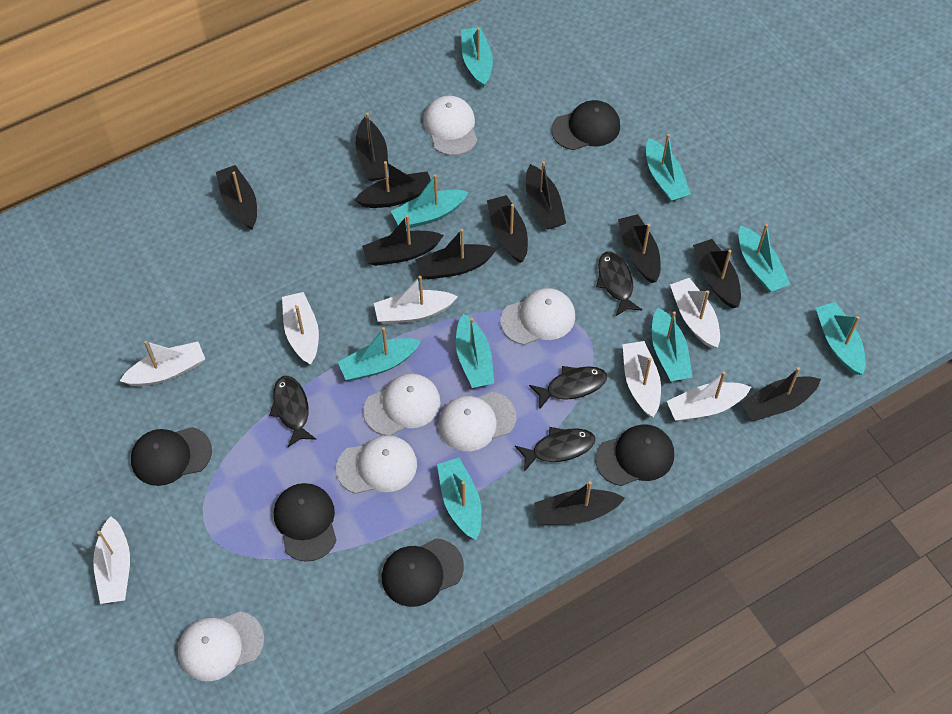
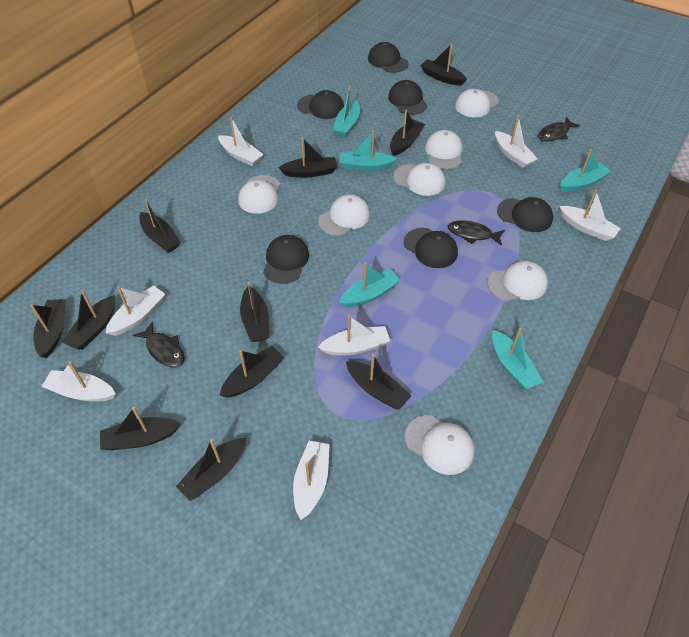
black cap: [131,427,212,486] [274,483,337,562] [382,538,464,607] [551,100,620,150] [595,424,674,486] = 5 -> [263,235,309,284] [297,90,344,119] [368,42,408,73] [388,80,427,115] [404,228,458,268] [497,197,553,232] = 6
black fish: [269,376,317,447] [515,427,595,472] [529,366,607,410] [596,251,642,316] = 4 -> [133,322,185,367] [447,220,505,246] [538,117,580,142] = 3
turquoise boat: [338,327,421,381] [391,174,468,229] [437,458,482,540] [456,314,494,388] [461,27,493,87] [646,134,691,202] [652,308,693,381] [738,224,790,292] [816,302,866,375] = 9 -> [333,85,360,137] [339,263,401,307] [340,130,397,171] [492,328,543,389] [560,149,611,192] = 5
white cap: [178,611,265,681] [336,435,417,494] [363,373,441,435] [423,96,478,156] [438,392,516,451] [500,288,575,345] = 6 -> [238,175,280,214] [318,194,370,236] [394,163,445,196] [405,415,475,475] [425,130,463,169] [455,89,499,117] [487,261,548,301] = 7

